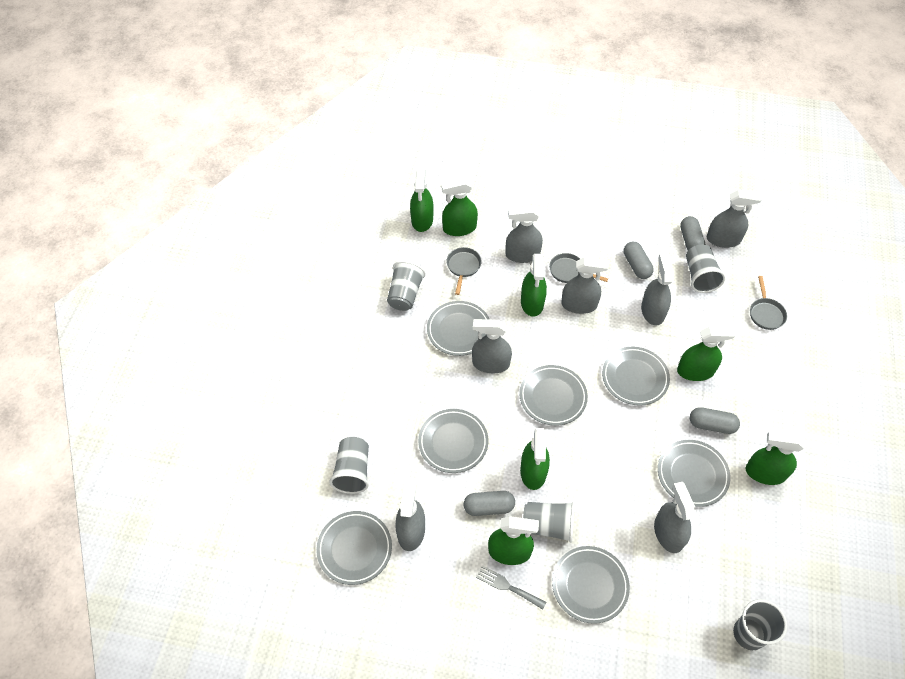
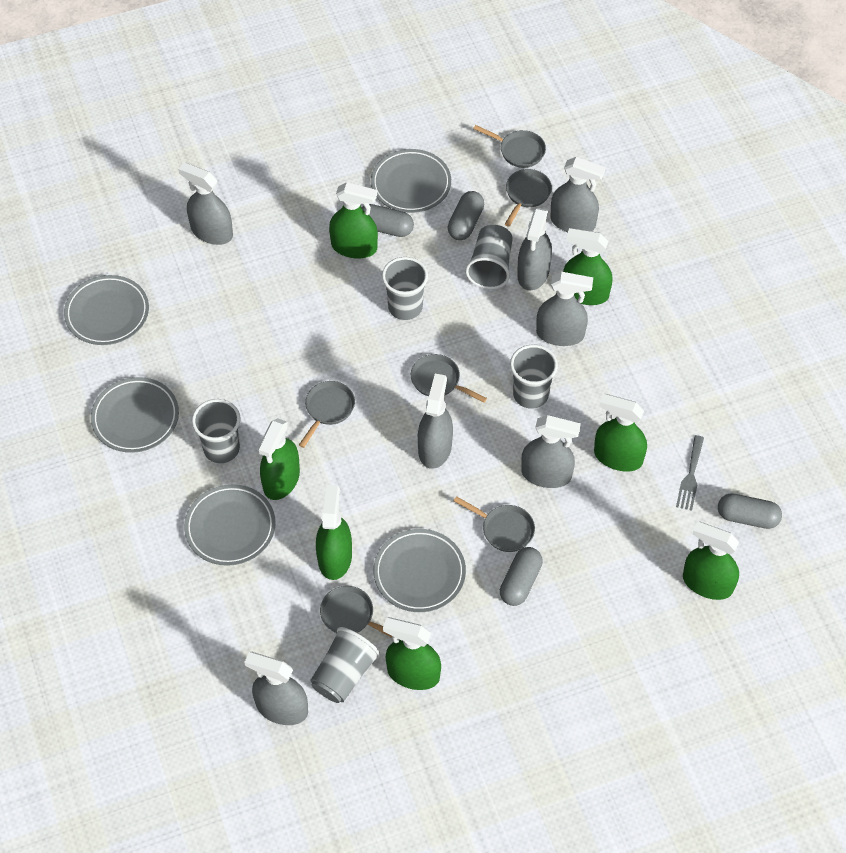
grey pan: [446,247,482,295] [549,253,608,283] [750,276,787,330] = 3 -> [299,381,355,448] [320,586,392,638] [411,354,487,402] [454,496,535,552] [473,125,546,168] [505,169,552,227] = 6
grey plate: [316,511,392,585] [418,409,488,473] [427,301,490,356] [519,365,588,426] [552,546,630,624] [602,347,670,406] [658,440,730,507] = 7 -> [64,275,149,345] [91,377,179,453] [184,484,276,566] [371,149,451,213] [373,529,466,612] = 5

